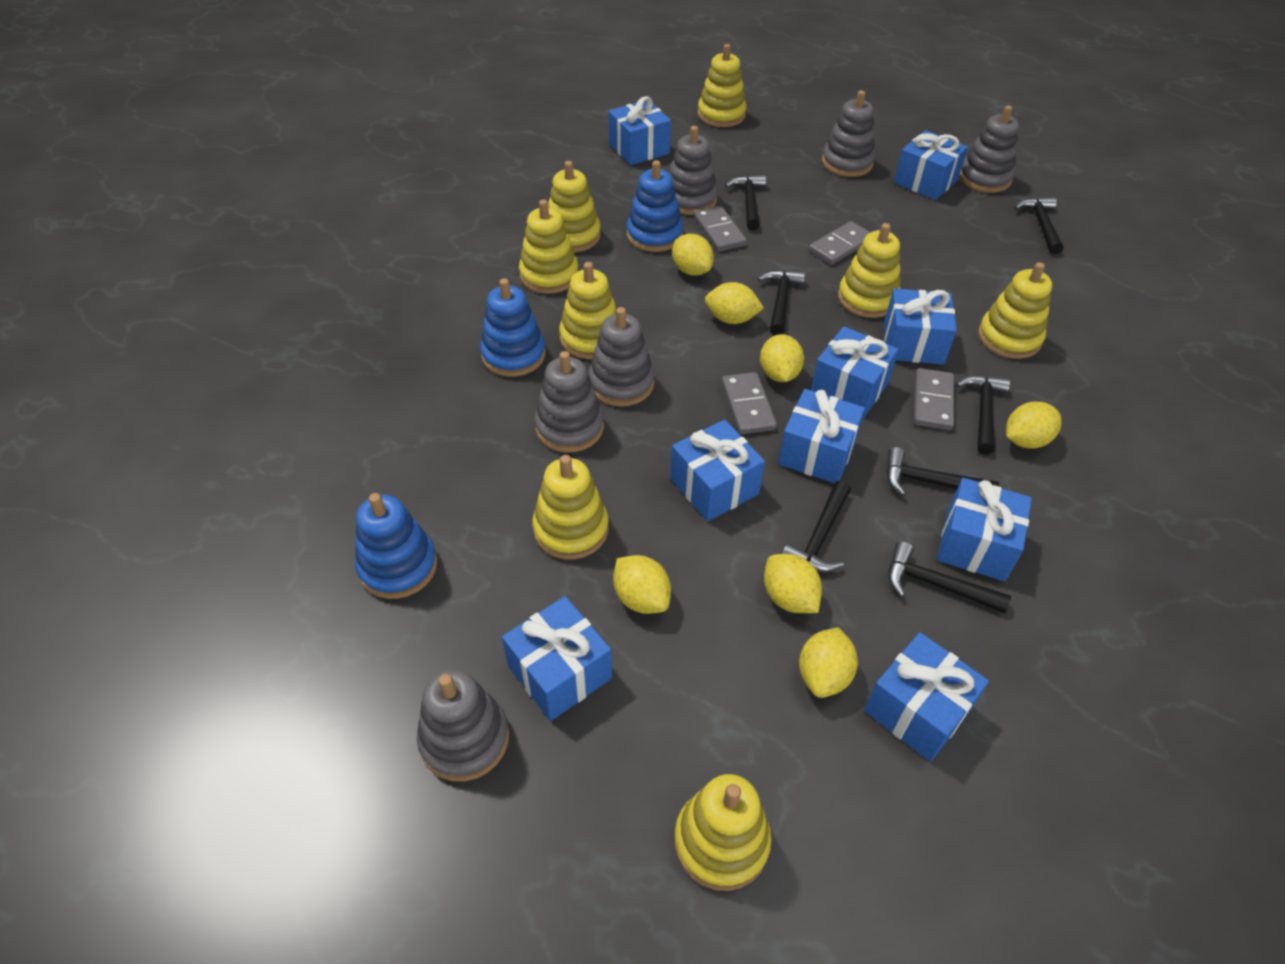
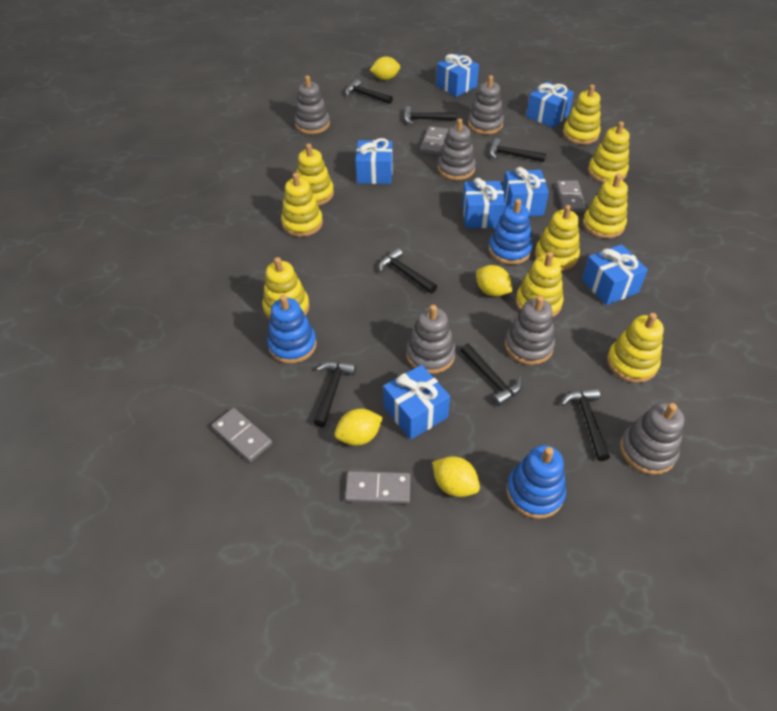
blue gift: [502,596,612,721] [608,96,671,165] [670,420,765,521] [778,389,865,483] [811,326,899,417] [864,632,989,762] [884,289,957,365] [894,130,968,200] [937,478,1032,581] = 9 -> [355,138,393,184] [383,365,450,440] [436,54,479,97] [462,178,506,228] [503,167,549,216] [526,82,574,128] [582,244,648,305] = 7
yellow lemon: [613,555,671,614] [672,234,714,276] [705,282,764,324] [760,334,804,382] [764,554,822,613] [799,627,858,698] [1006,402,1062,449] = 7 -> [334,409,383,446] [370,57,400,80] [432,456,480,497] [476,265,512,297] = 4
yellow stacking toy: [519,199,578,294] [532,455,608,559] [548,161,601,252] [559,262,616,359] [674,774,771,891] [697,44,747,127] [838,223,901,318] [978,262,1052,359] = 8 -> [262,257,310,320] [281,173,323,237] [296,143,334,206] [516,252,564,317] [535,205,580,271] [563,85,601,145] [583,174,628,238] [588,121,630,183] [607,313,664,383] = 9

